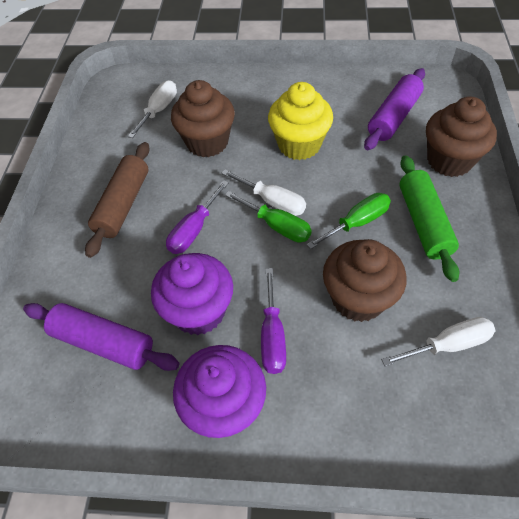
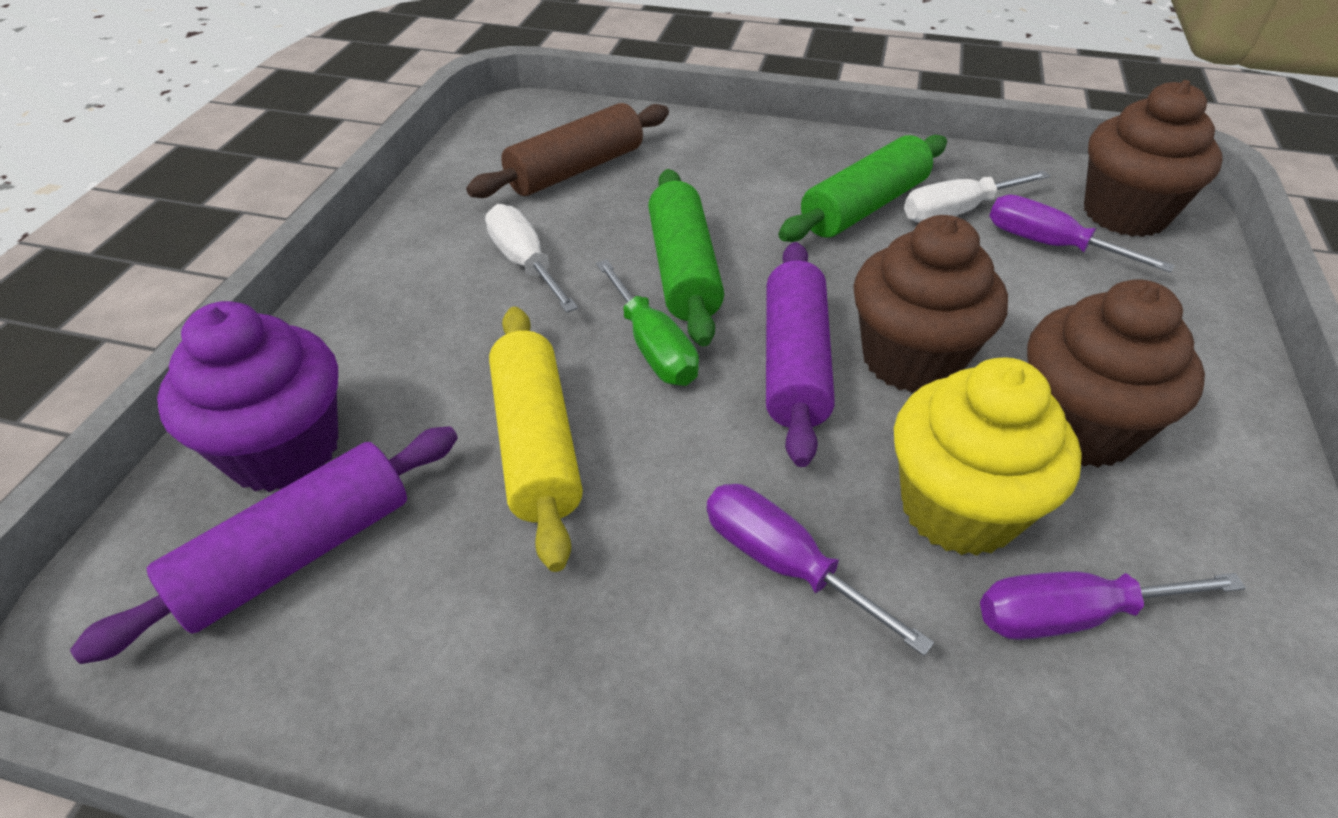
green rolling pin: [399,155,459,282] = 1 -> [648,169,724,346] [778,135,947,242] = 2
green screwdriver: [225,191,312,243] [306,193,391,249] = 2 -> [596,260,699,386] = 1
purple cupcake: [151,253,233,335] [173,345,266,438] = 2 -> [157,301,338,492] = 1
purple screwdriver: [166,180,229,254] [261,268,286,374] = 2 -> [706,484,934,656] [980,571,1246,640] [989,194,1175,273] = 3
white screwdriver: [128,80,177,138] [221,169,306,216] [381,317,496,366] = 3 -> [485,204,578,313] [904,170,1050,222] = 2
yellow rolling pin: none = 0 -> [489,307,583,572] = 1

